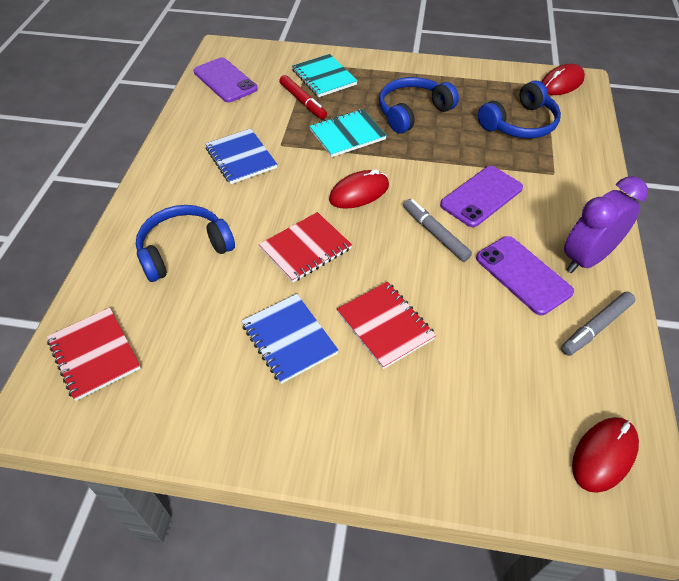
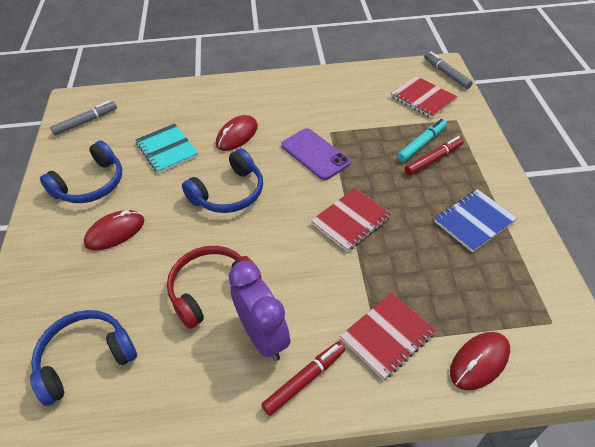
blue notebook: [205,129,277,184] [241,294,339,384] = 2 -> [434,189,517,252] = 1
purple phone: [194,58,258,102] [440,166,523,227] [476,236,574,315] = 3 -> [281,128,351,180] = 1
red headphones: none = 0 -> [167,246,262,329] = 1
red marker: [279,75,327,119] = 1 -> [261,341,345,416] [405,136,464,175] = 2
turquoise marker: none = 0 -> [397,119,447,162] = 1
turquoise notebook: [292,54,358,97] [310,109,387,157] = 2 -> [135,123,199,174] = 1

